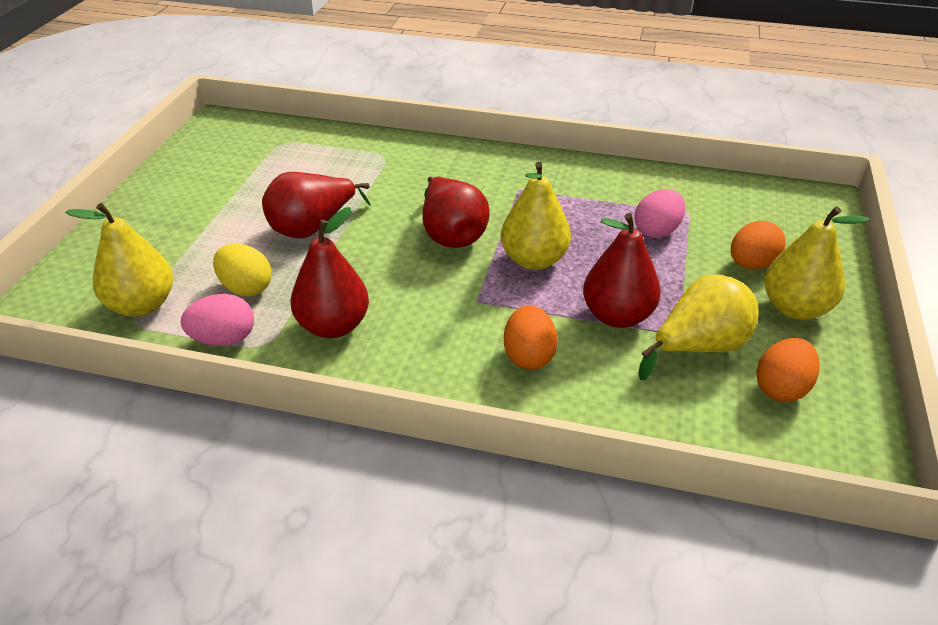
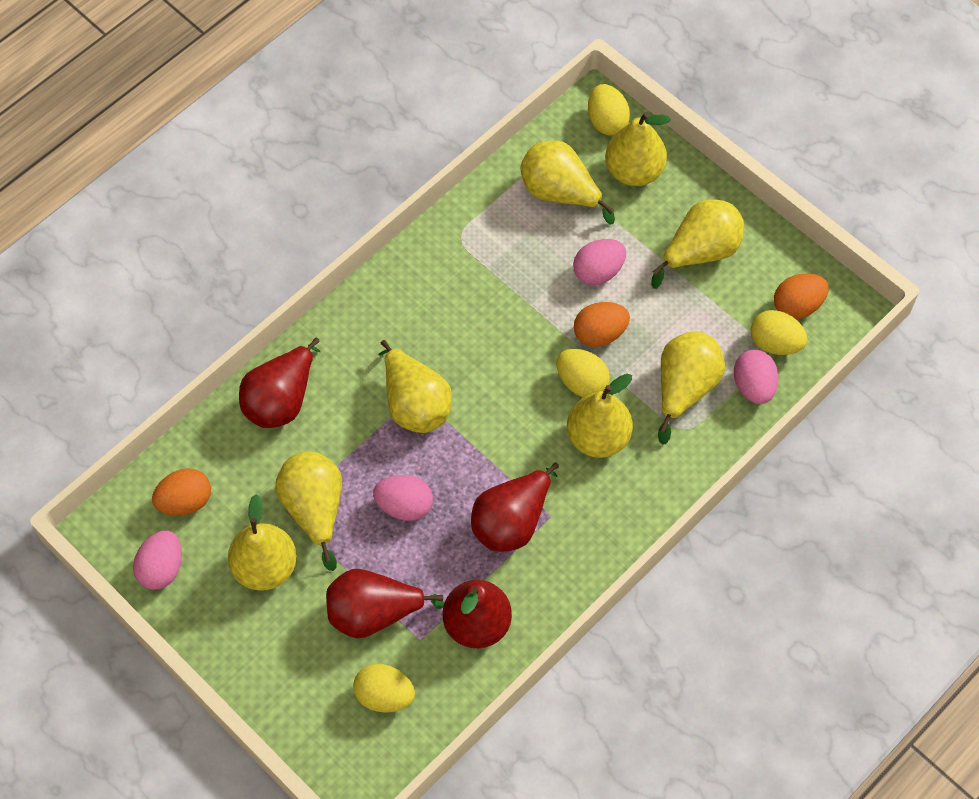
pink egg: [181,294,254,346] [634,189,685,238] = 2 -> [133,530,182,590] [373,475,433,521] [573,239,626,285] [734,350,779,404] = 4
yellow egg: [213,244,272,296] = 1 -> [353,664,415,713] [556,349,610,397] [588,84,630,135] [751,310,807,355] = 4
yellow pear: [65,203,173,316] [501,162,571,270] [638,275,759,380] [764,206,870,320] = 4 -> [228,494,297,591] [275,451,342,571] [378,340,452,433] [521,141,615,225] [567,374,633,458] [605,112,671,186] [651,199,744,289] [658,331,725,445] = 8

